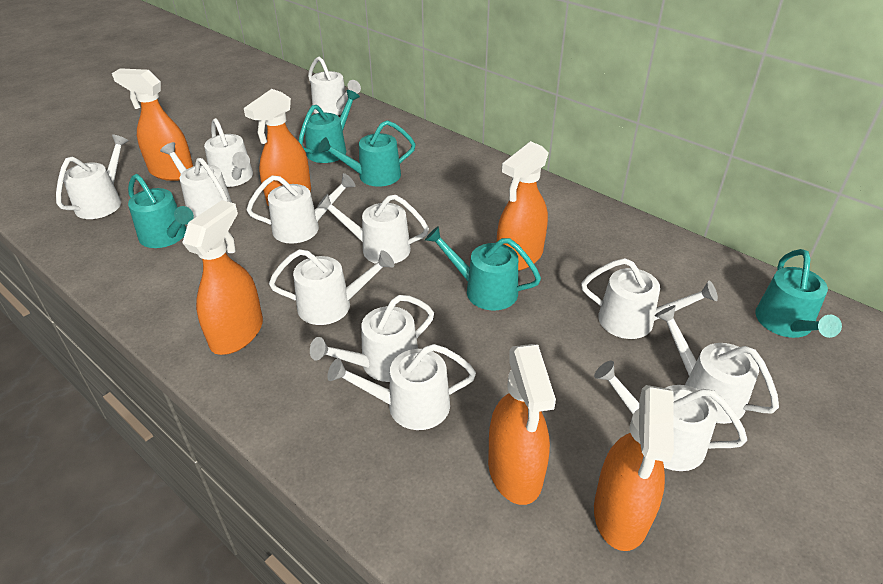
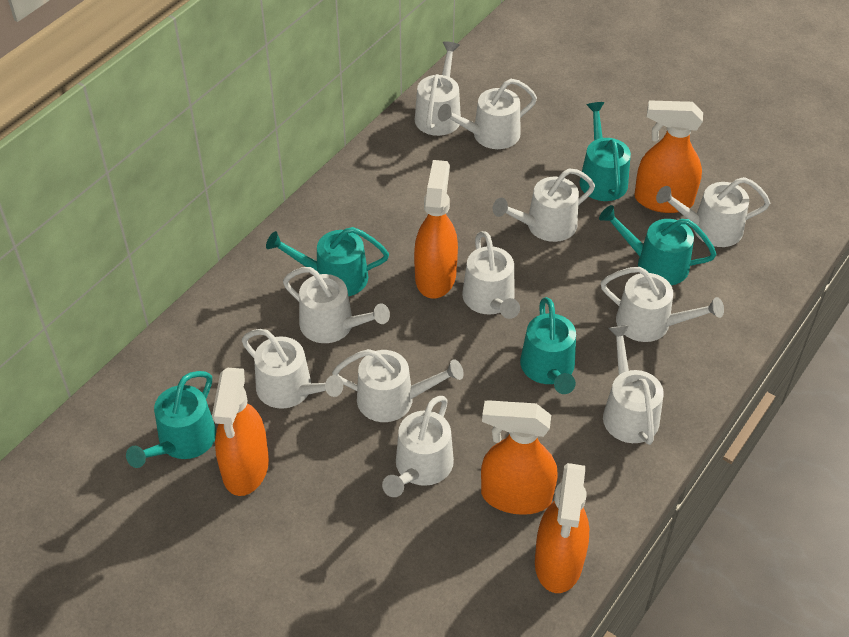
orange spray bottle: [112,68,193,181] [182,200,263,355] [244,89,311,206] [488,344,556,505] [497,141,549,271] [594,385,674,551] = 6 -> [212,368,269,496] [414,160,458,298] [481,400,558,515] [535,463,589,593] [635,100,703,213] = 5
white watering can: [56,134,129,219] [160,142,232,219] [204,118,253,187] [247,173,356,244] [269,249,394,325] [308,57,361,116] [310,295,434,382] [317,193,429,264] [327,344,476,430] [581,258,718,339] [594,361,747,471] [655,305,779,424] = 12 -> [242,329,343,409] [283,267,390,343] [332,349,464,422] [382,396,454,497] [415,41,461,136] [438,79,537,149] [462,231,520,319] [493,168,595,242] [601,267,724,342] [603,325,664,445] [656,177,770,247] = 11

